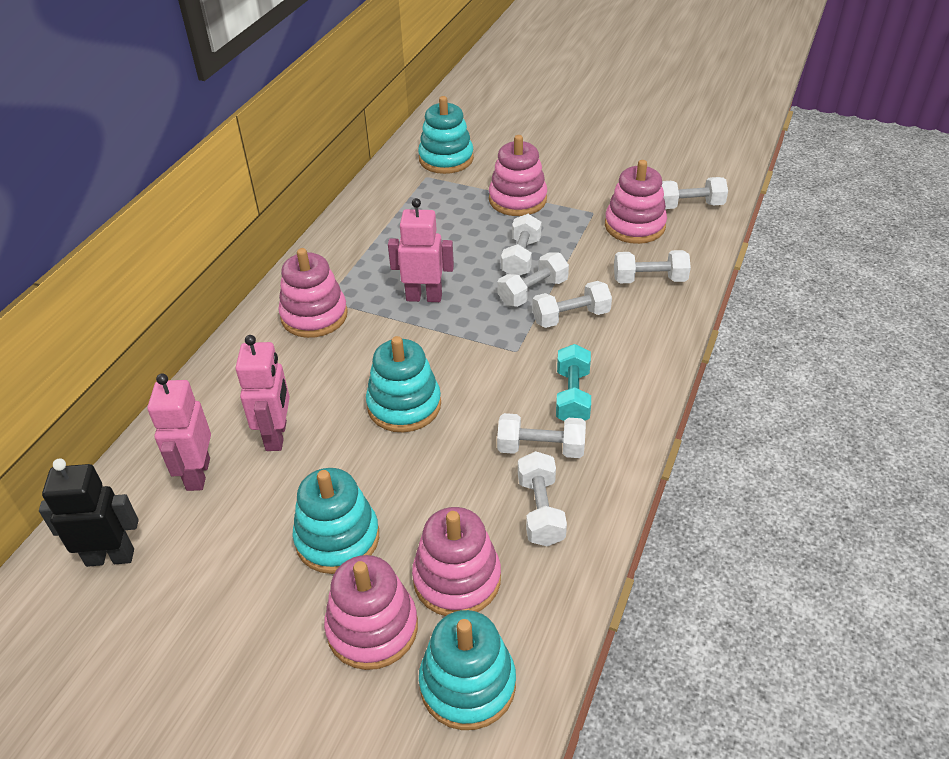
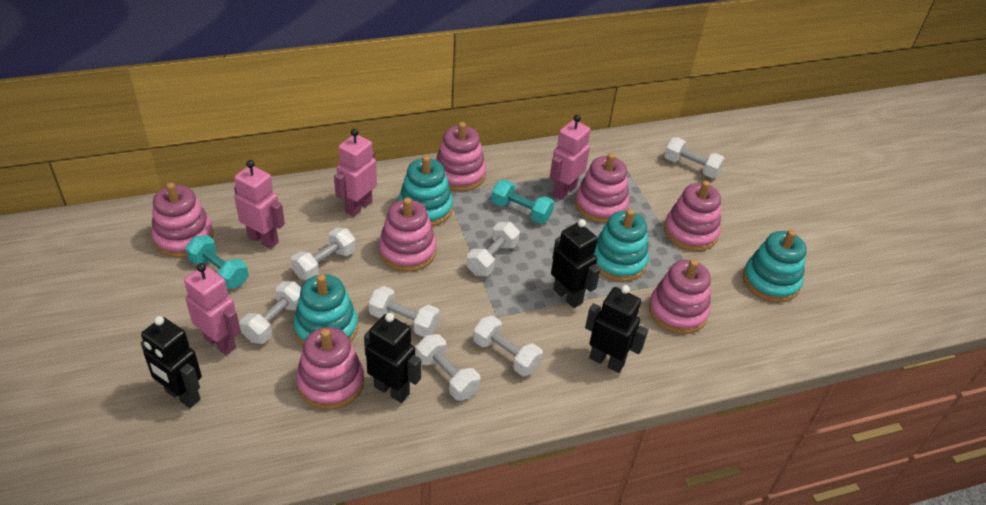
black robot: [39,458,139,567] = 1 -> [141,316,202,408] [364,313,421,403] [551,219,601,308] [585,285,648,373] = 4
pink robot: [148,374,211,491] [235,335,290,451] [388,198,454,302] = 3 -> [184,263,241,355] [234,160,285,249] [334,129,377,217] [550,115,591,200] = 4
pink stacking toy: [278,248,348,338] [324,555,418,670] [412,507,501,616] [489,135,547,216] [605,160,667,244] = 5 -> [151,182,214,258] [296,327,364,410] [379,197,437,272] [436,122,486,191] [575,153,629,223] [649,259,711,334] [664,181,721,251] = 7
turquoise dumbbell: [556,344,591,421] = 1 -> [186,235,249,289] [492,180,554,224] = 2

